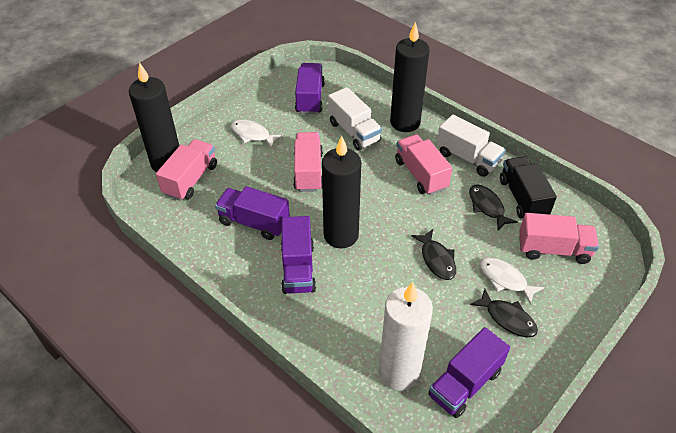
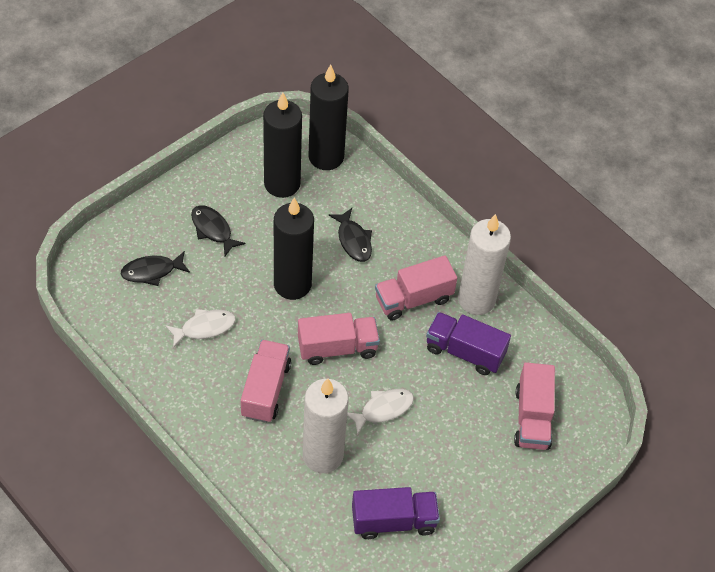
black truck: [500,156,557,218] = 1 -> none = 0
purple truck: [215,186,290,240] [281,216,316,294] [295,63,325,114] [428,327,510,418] = 4 -> [352,487,440,539] [426,312,511,375] = 2
white candle: [379,282,433,391] = 1 -> [303,379,349,473] [458,214,511,315] = 2
white truck: [328,87,382,151] [437,114,505,177] = 2 -> none = 0

